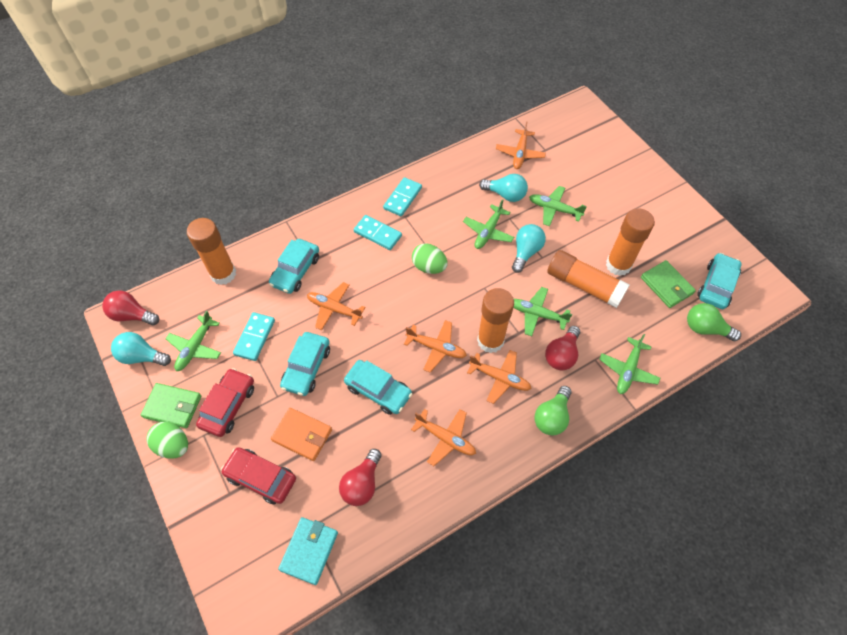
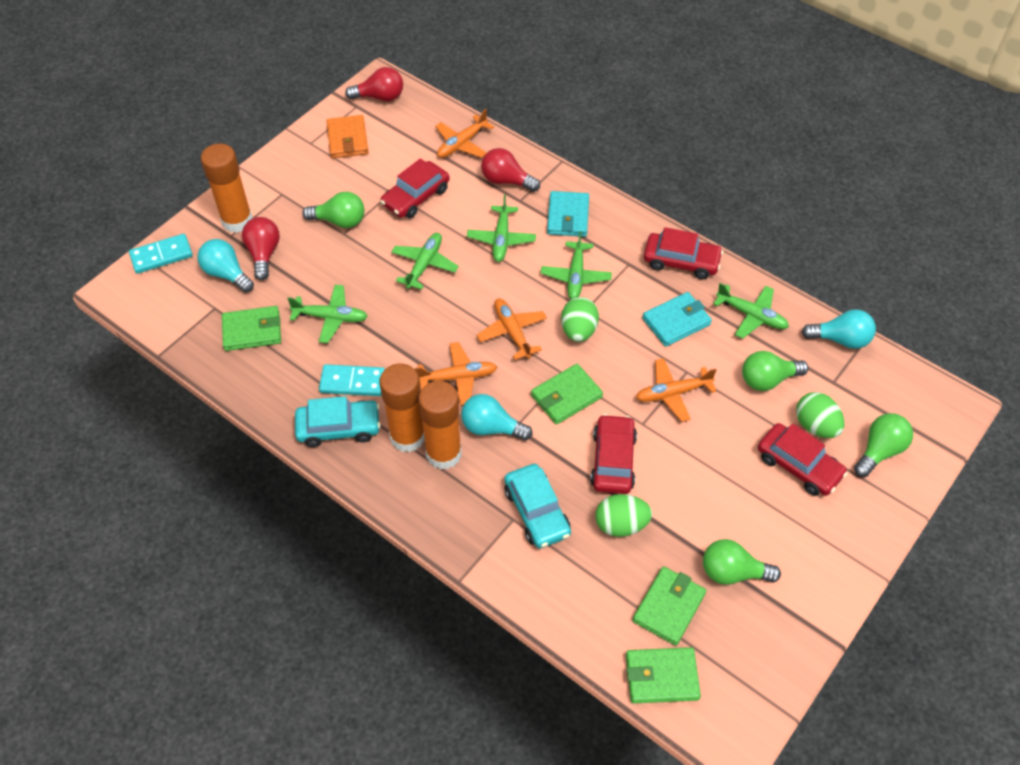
green egg: [147,422,188,459] [412,243,447,274] = 2 -> [561,297,599,342] [595,494,652,537] [796,392,844,438] = 3
green light bulb: [534,386,572,435] [687,303,741,341] = 2 -> [302,192,364,228] [703,539,781,585] [742,351,808,391] [854,413,913,477] = 4
green wallet: [141,383,201,428] [641,260,696,308] = 2 -> [222,306,281,351] [531,364,603,425] [626,647,701,704] [632,567,706,646] = 4
orange glue stick: [187,218,236,285] [477,288,514,353] [547,250,630,308] [606,209,655,276] = 4 -> [201,144,253,233] [379,364,425,452] [418,381,462,469] = 3
orange plane: [307,282,365,330] [404,320,467,373] [411,409,476,466] [467,350,532,404] [496,121,546,169] = 5 -> [415,342,497,405] [435,109,494,158] [476,298,547,360] [636,358,717,422] = 4
red car: [196,368,254,437] [221,447,296,505] = 2 -> [380,159,450,218] [590,414,637,494] [644,227,723,279] [758,423,848,496] = 4
turquoise car: [269,239,319,294] [280,332,330,396] [344,360,412,415] [697,253,742,309] = 4 -> [295,396,381,447] [504,464,571,548] = 2
turquoise domino: [233,312,275,361] [354,215,402,250] [383,177,422,216] = 3 -> [129,234,193,274] [319,364,385,396] = 2
turquoise wallet: [278,517,338,585] = 1 -> [547,191,589,237] [642,292,712,347] = 2

